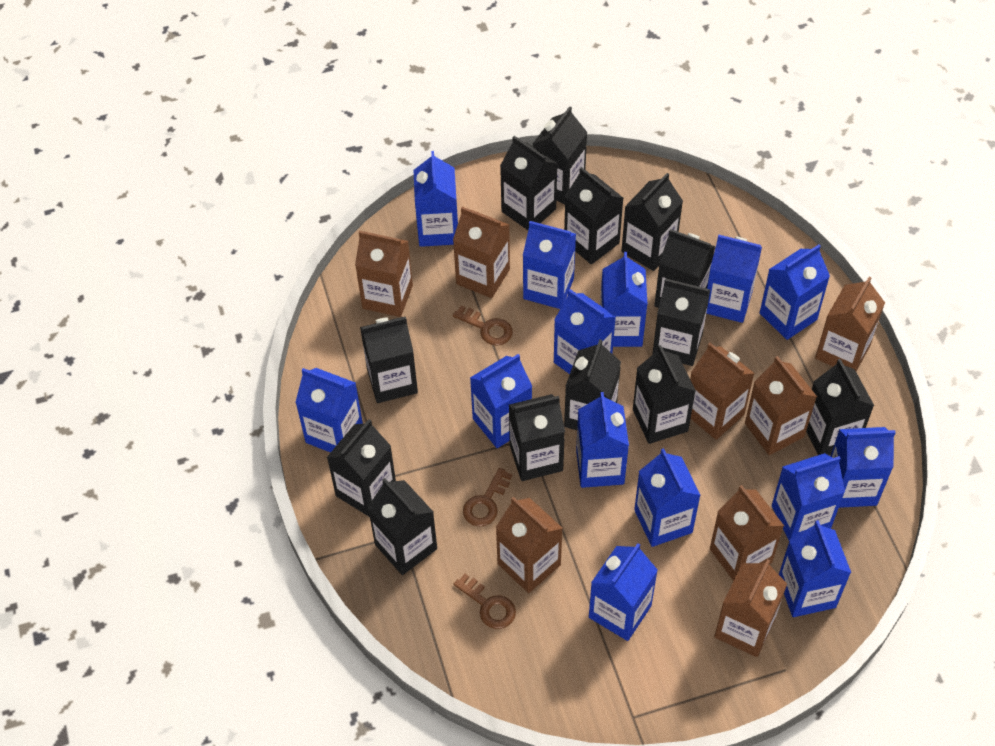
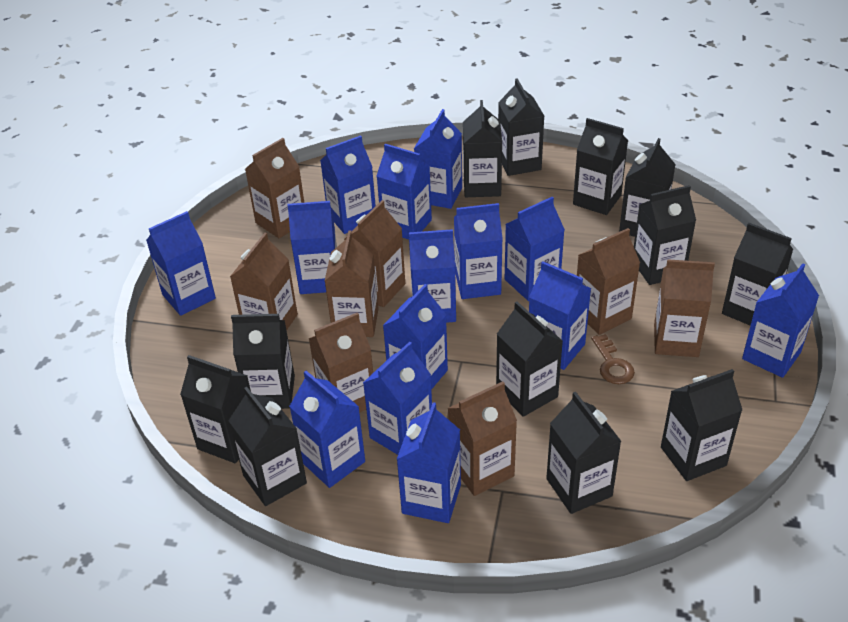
black carton: [327,419,396,517] [360,317,418,403] [367,478,437,575] [500,136,558,230] [509,394,565,481] [533,106,588,204] [564,167,623,264] [564,339,621,430] [621,173,683,271] [633,345,696,444] [652,278,710,366] [654,229,715,308] [806,359,874,455] = 13 -> [180,355,251,463] [229,387,307,506] [231,314,295,409] [463,100,502,197] [496,301,563,417] [498,78,544,176] [546,392,621,514] [573,118,628,215] [619,138,676,237] [634,185,696,285] [661,369,742,481] [722,223,793,326] = 12
brown key: [453,305,513,346] [454,574,516,629] [463,468,512,526] = 3 -> [591,334,635,384] = 1

